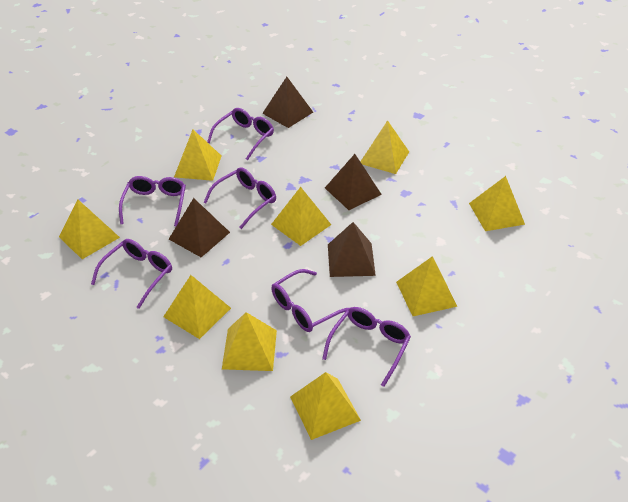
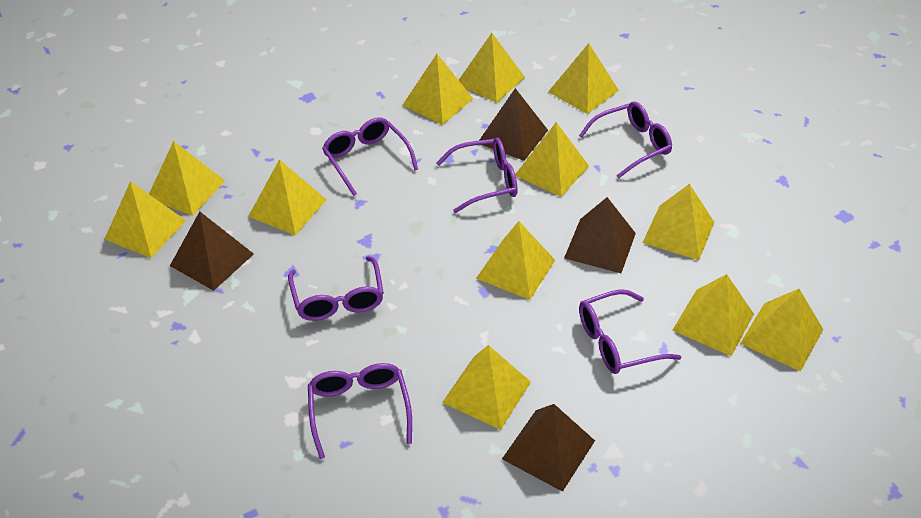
yellow pyramid: [59,200,120,259] [163,275,231,339] [174,130,222,181] [222,312,277,371] [271,187,331,246] [290,372,361,440] [360,120,409,174] [396,256,457,316] [469,176,525,231] = 9 -> [104,181,186,258] [149,141,225,216] [248,159,326,235] [403,54,473,125] [442,345,531,430] [459,33,525,103] [476,221,555,300] [515,122,589,197] [548,43,619,114] [643,184,714,260] [672,274,754,356] [740,289,823,372] = 12

